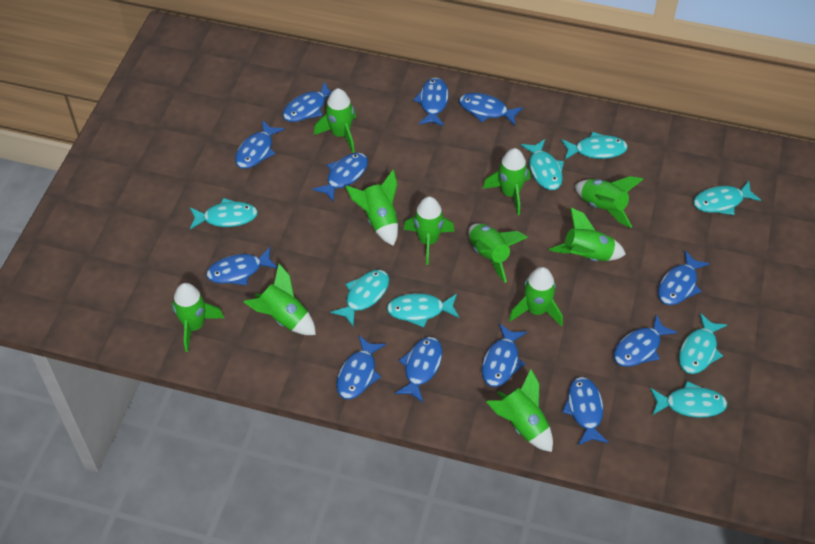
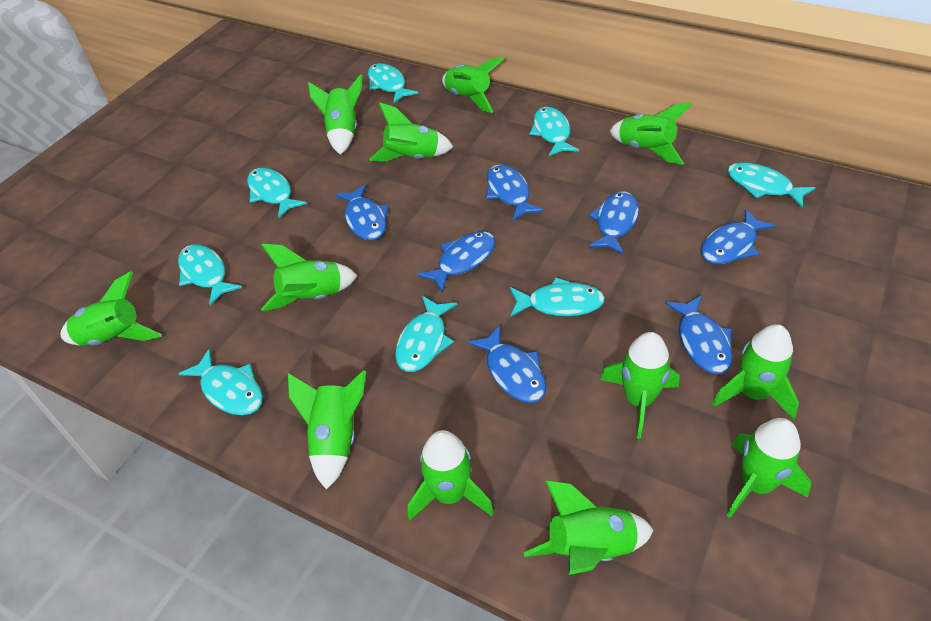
blue fish: [206,247,278,285] [235,120,285,169] [283,81,332,122] [312,153,368,202] [336,336,386,399] [395,337,442,402] [413,78,449,126] [459,93,523,126] [482,324,527,387] [562,377,609,445] [614,315,678,367] [658,251,710,305] = 12 -> [335,184,389,240] [417,231,495,293] [467,325,546,403] [486,164,544,221] [588,192,639,255] [665,295,733,374] [701,209,776,264] = 7
green rocket: [171,283,224,352] [244,264,316,335] [314,88,356,153] [345,170,398,246] [403,196,454,265] [468,223,528,283] [483,148,530,215] [486,369,553,452] [509,267,563,327] [549,207,626,261] [575,176,643,228] = 11 -> [60,271,162,346] [261,244,358,311] [288,371,366,490] [308,74,363,155] [369,102,453,162] [408,430,494,521] [442,57,505,113] [524,480,654,575] [600,332,680,439] [610,103,692,165] [712,324,799,420] [727,418,811,518] = 12

